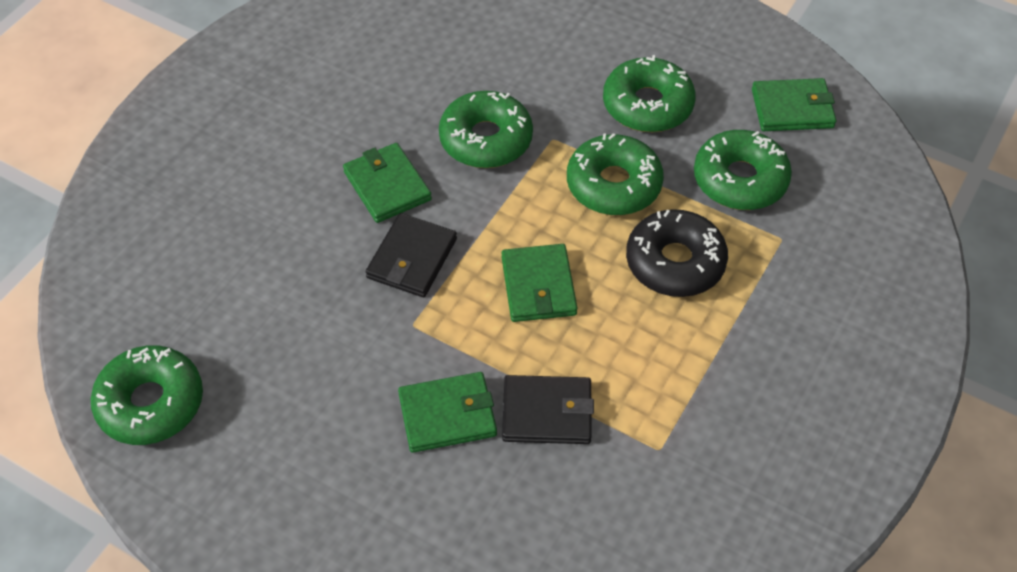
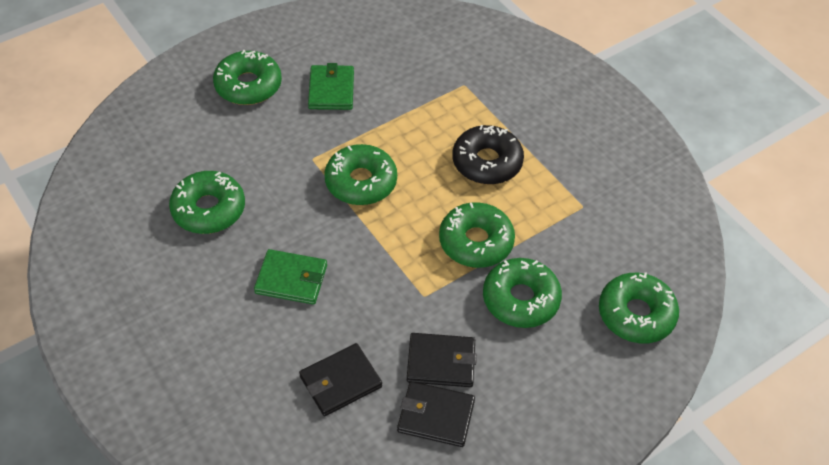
black wallet: [366,213,457,297] [502,375,594,444] = 2 -> [299,343,382,416] [397,381,475,447] [407,333,477,387] = 3
green donut: [91,345,203,445] [439,91,533,168] [567,133,664,215] [603,55,696,132] [694,130,792,210] = 5 -> [169,171,245,234] [213,50,282,105] [325,144,397,205] [439,202,515,268] [483,258,562,328] [599,272,679,343] = 6
green wallet: [343,143,432,223] [398,372,497,453] [502,244,577,322] [752,78,836,131] = 4 -> [254,249,327,305] [308,63,354,110] = 2

